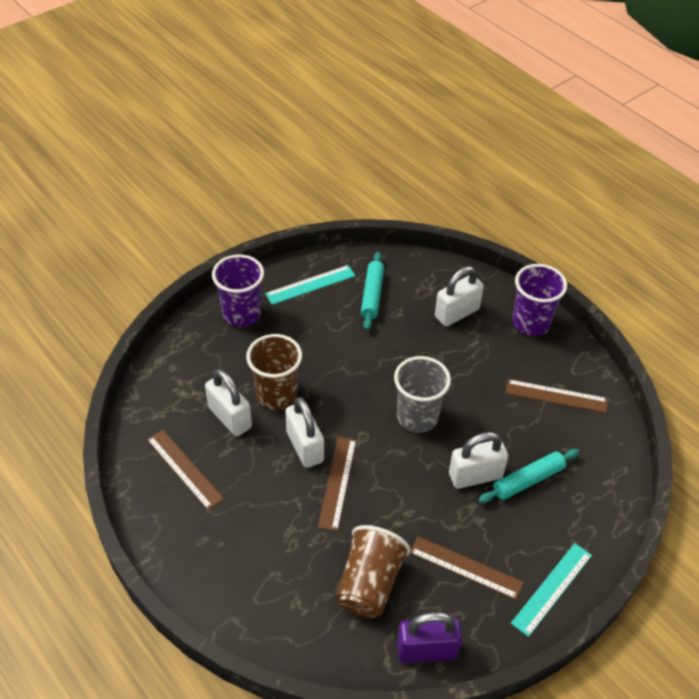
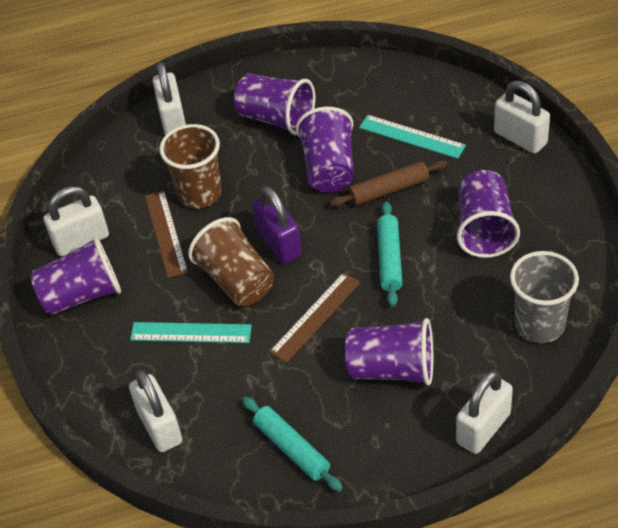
brown rolling pin: none = 0 -> [329,160,447,207] = 1
brown ruler: [147,430,224,510] [318,437,356,531] [410,536,524,600] [506,379,608,413] = 4 -> [145,191,188,278] [270,272,360,363] = 2
purple cup: [212,255,264,327] [512,264,567,336] = 2 -> [30,236,121,315] [234,74,316,135] [296,107,354,192] [345,318,433,386] [457,170,520,258] = 5
white padlock: [205,369,252,436] [285,397,324,468] [435,266,484,326] [449,432,508,489] = 4 -> [44,186,109,256] [129,370,182,452] [153,62,186,135] [456,371,513,454] [494,81,550,154] = 5

